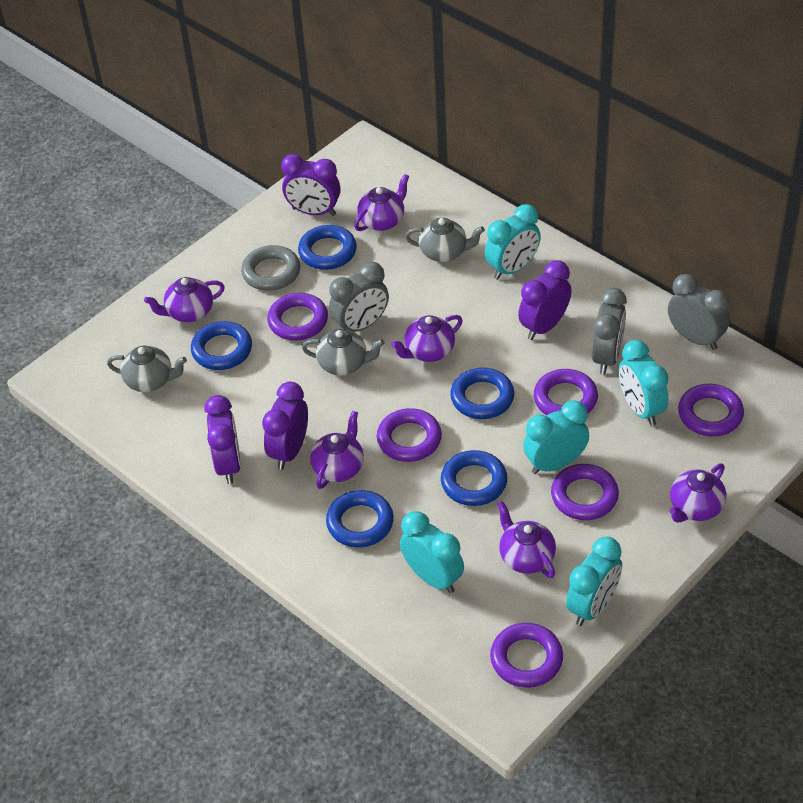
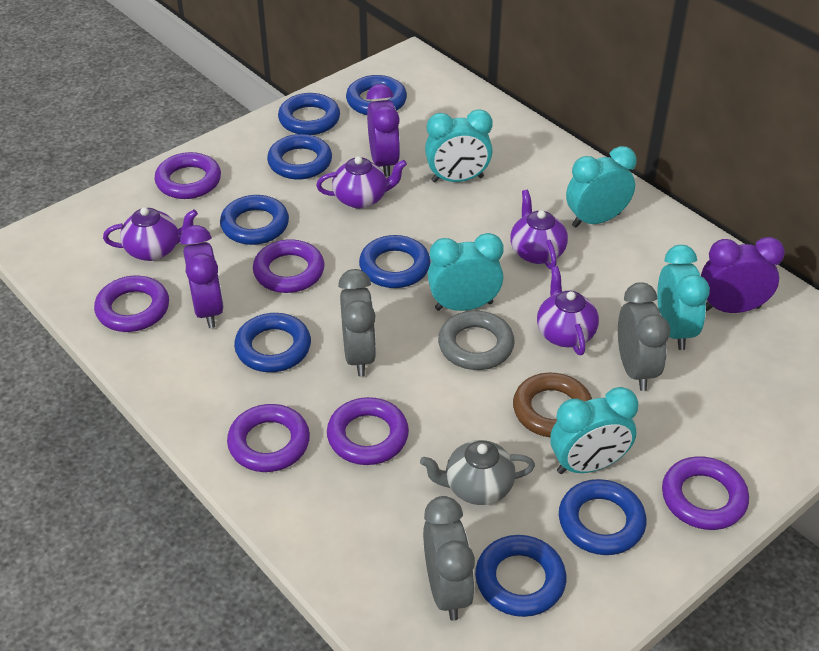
blue ring: [191,321,252,370] [298,225,357,270] [326,490,394,548] [441,450,507,506] [450,368,514,419] = 5 -> [220,195,289,245] [234,313,311,372] [267,134,332,180] [278,93,340,135] [346,75,407,115] [359,235,430,288] [475,535,566,617] [559,479,646,555] = 8
brown ring: none = 0 -> [513,373,592,437] = 1
grey teapot: [107,346,187,392] [302,329,385,375] [405,218,485,262] = 3 -> [420,440,535,505] = 1
purple clock: [204,395,241,484] [262,381,308,470] [281,154,341,216] [518,260,572,340] = 4 -> [180,225,224,328] [366,84,400,177] [701,237,785,313] = 3
purple teapot: [144,277,225,322] [310,411,364,489] [354,174,410,231] [391,315,463,362] [497,501,556,578] [669,463,726,522] = 6 -> [103,207,198,261] [316,156,407,209] [510,190,568,270] [537,266,599,355] = 4

